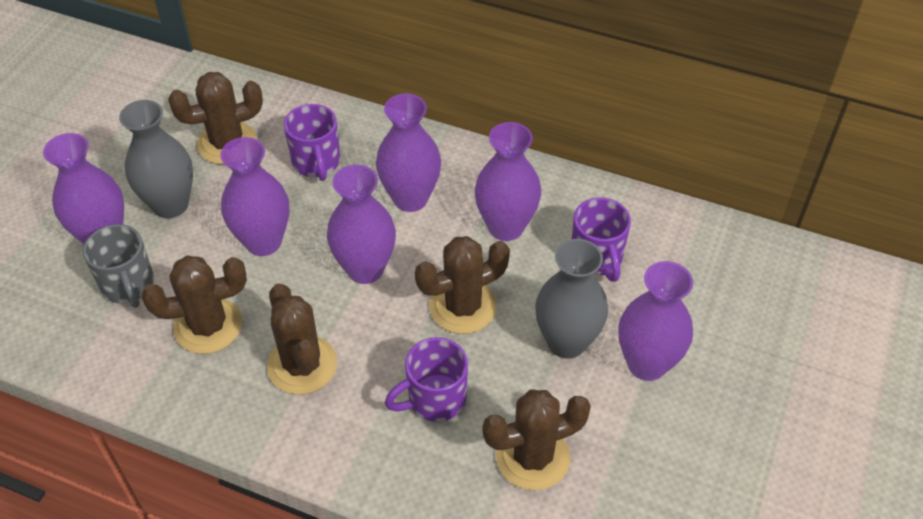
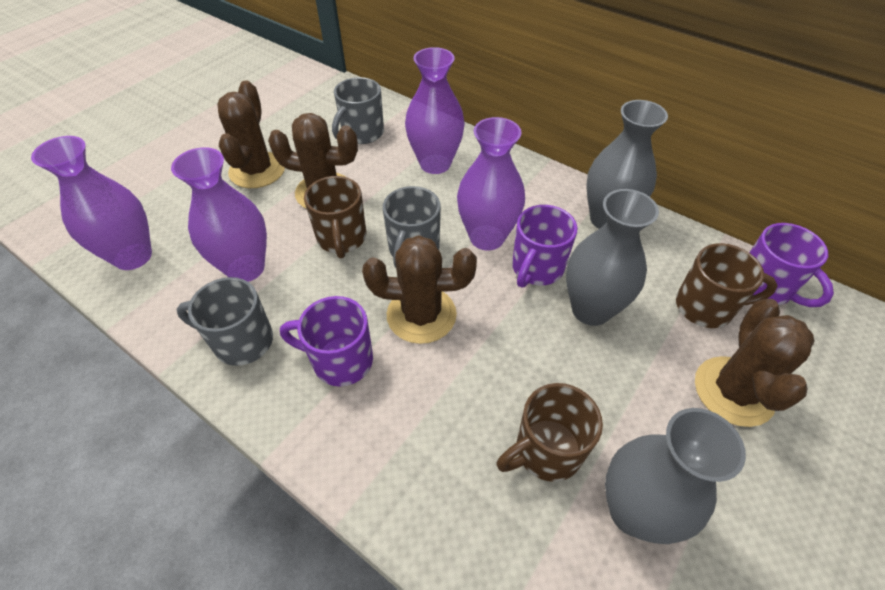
brown cactus: [141,256,247,354] [168,72,263,165] [267,283,337,395] [415,236,510,334] [482,390,591,490] = 5 -> [217,80,285,188] [268,113,358,208] [362,235,477,344] [695,299,815,427] = 4
brown mug: none = 0 -> [304,176,366,258] [496,383,603,482] [676,243,778,328] = 3
grey mug: [83,224,154,308] = 1 -> [176,277,273,366] [332,77,384,144] [383,186,441,268] = 3
grey vase: [119,100,193,218] [535,239,608,359] = 2 -> [566,189,659,326] [587,100,668,229] [605,408,746,544] = 3
purple vase: [43,133,124,244] [220,137,289,256] [327,165,396,284] [376,93,441,212] [475,122,541,241] [619,261,693,381] = 6 -> [31,136,152,270] [171,147,267,282] [405,47,465,174] [457,117,525,250] = 4

